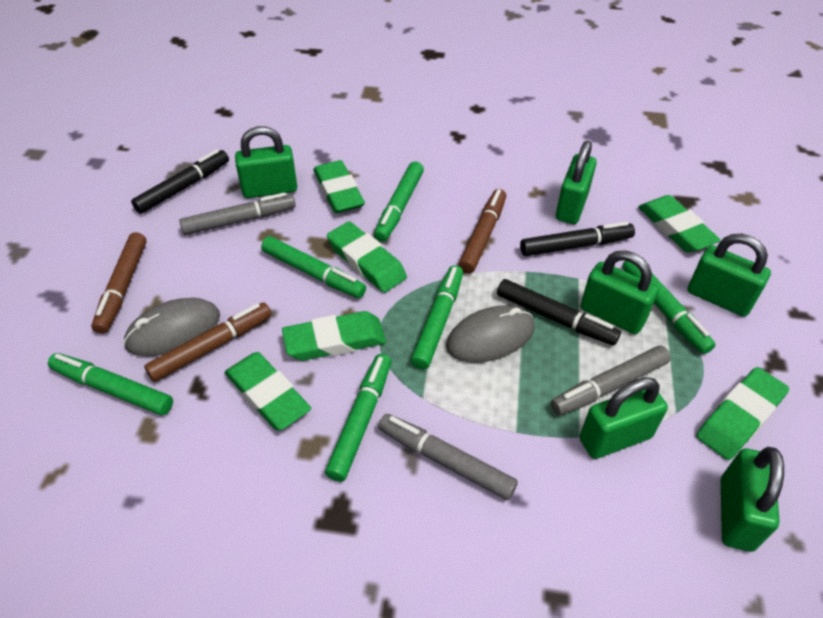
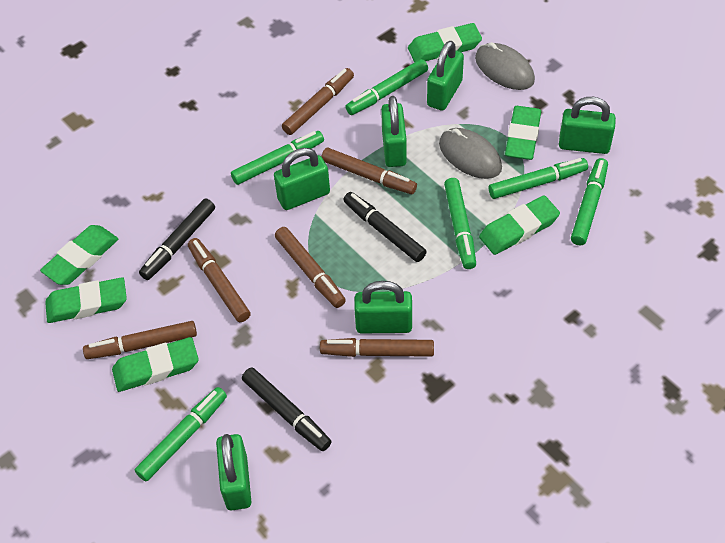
brown marker: [91,232,147,334] [144,303,272,382] [458,189,506,274] = 3 -> [83,321,197,359] [188,238,251,322] [275,227,346,308] [282,68,354,135] [320,338,434,357] [321,148,417,194] = 6
grey marker: [179,192,296,235] [378,414,518,500] [551,346,671,415] = 3 -> none = 0

